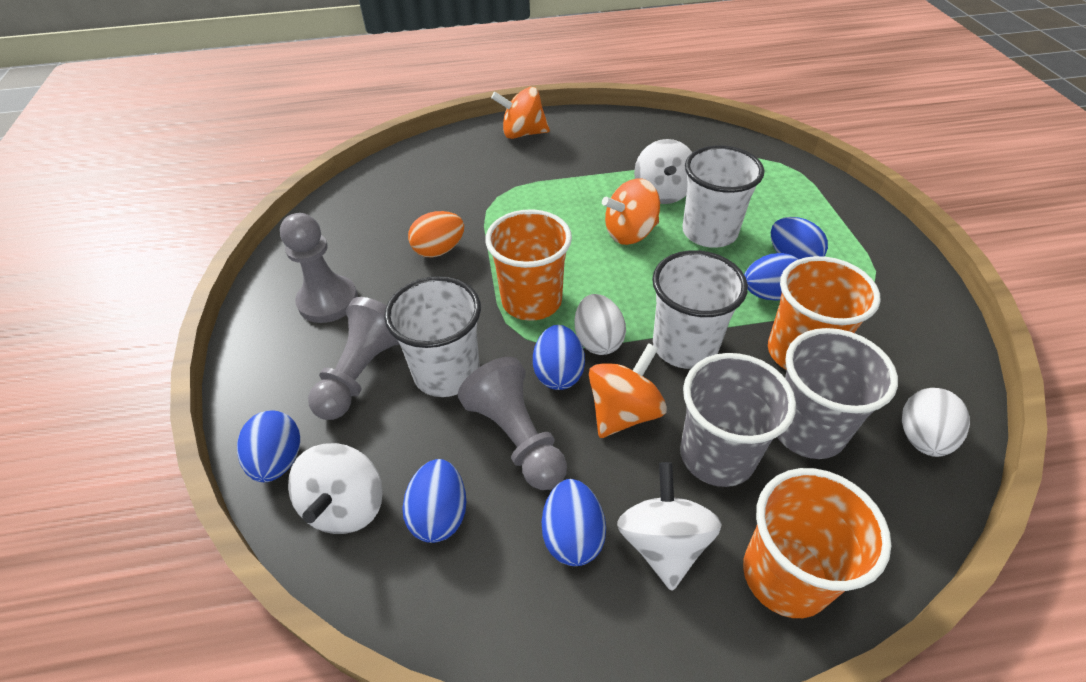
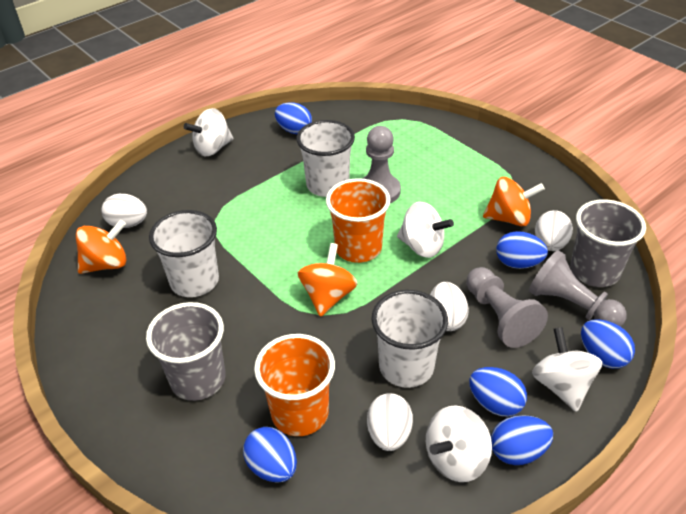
orange cup: [485,209,572,321] [743,468,891,618] [768,256,880,370] = 3 -> [254,334,335,436] [326,178,390,263] = 2
orange egg: [408,211,464,258] = 1 -> none = 0
white egg: [574,294,626,355] [902,388,970,457] = 2 -> [101,194,147,228] [367,393,413,451] [430,282,469,331] [535,210,573,251] = 4
white spinning top: [288,443,383,534] [617,462,722,591] [634,139,692,204] = 3 -> [184,108,233,156] [397,202,454,258] [426,405,492,482] [532,327,602,412] = 4

